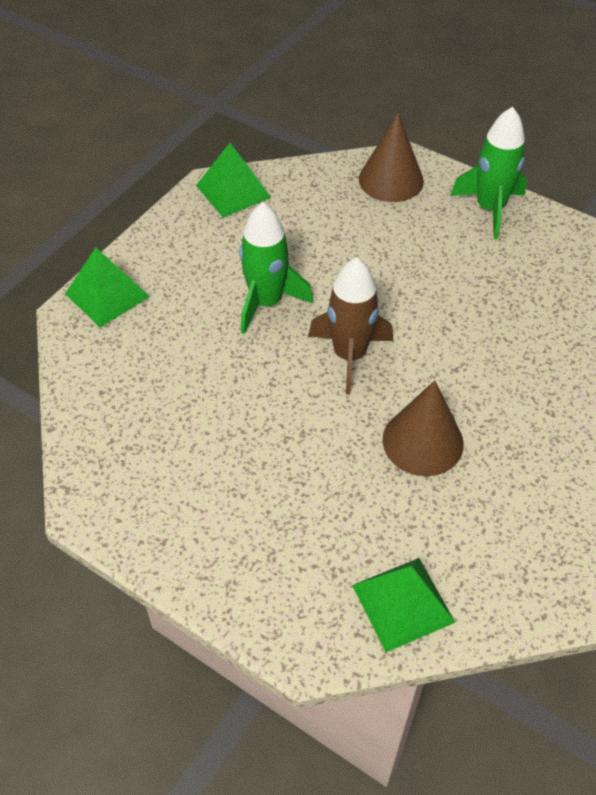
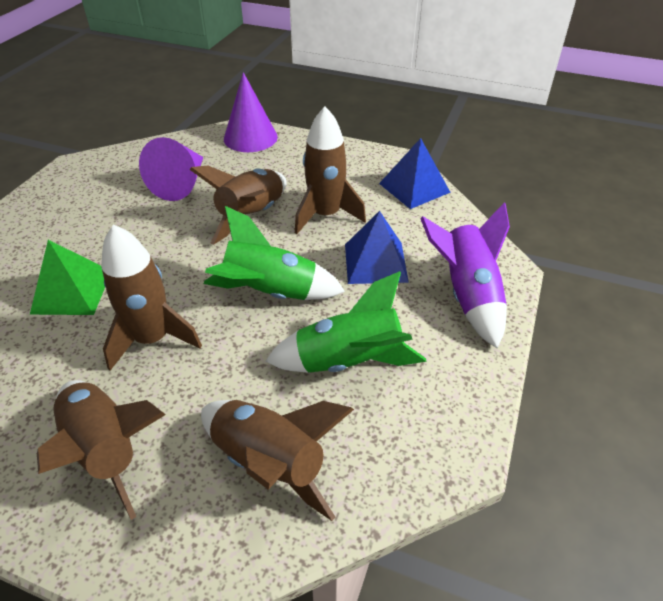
blue pyramid: none = 0 -> [345,211,409,284] [379,138,451,209] = 2
brown cone: [359,113,424,202] [383,381,464,476] = 2 -> none = 0
brown rocket: [308,257,393,395] = 1 -> [37,380,166,520] [101,224,202,370] [189,166,286,245] [201,400,354,521] [295,107,366,234] = 5
green pyramid: [65,248,150,328] [196,143,271,218] [352,558,456,652] = 3 -> [30,240,105,315] = 1
purple cone: none = 0 -> [139,137,203,201] [224,72,278,152] = 2
purple rocket: none = 0 -> [420,202,510,348] = 1

